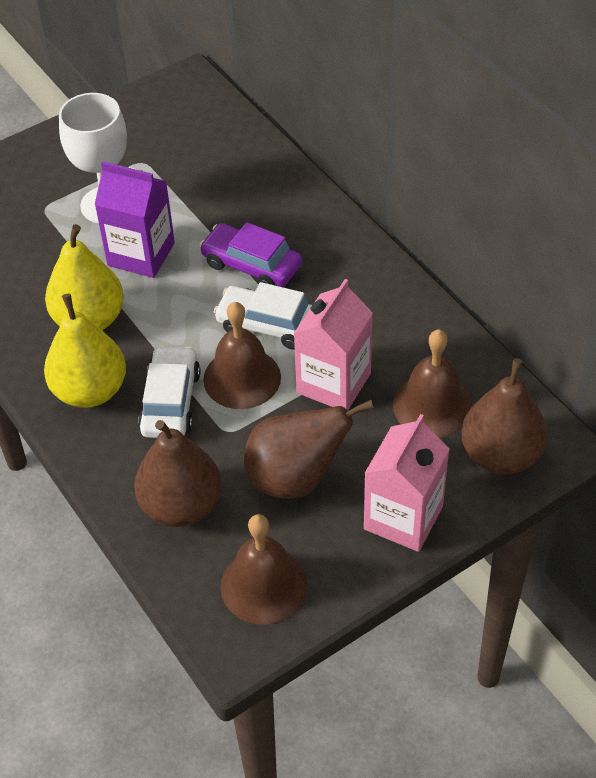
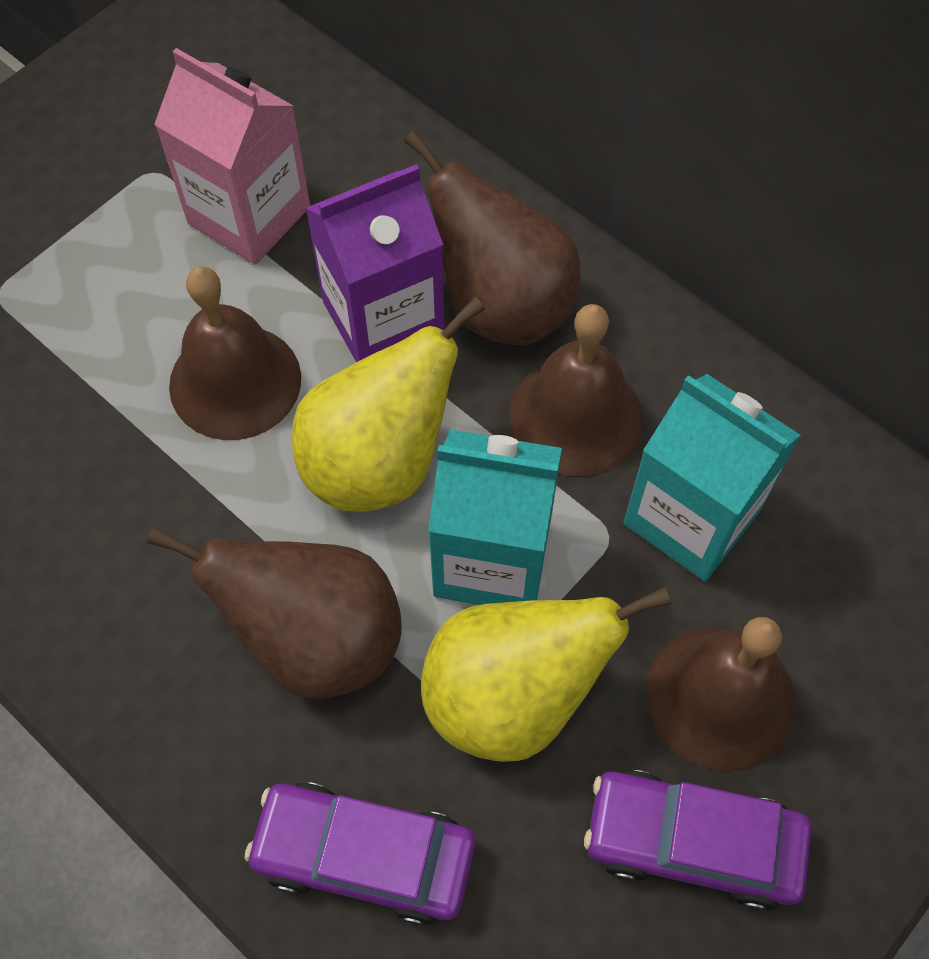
brown pear: [134,420,222,527] [244,400,374,499] [461,358,548,475] = 3 -> [147,526,402,699] [404,131,581,345] = 2
pink carton: [293,279,373,410] [364,414,449,552] = 2 -> [154,48,310,265] = 1
purple car: [199,222,302,287] = 1 -> [244,782,475,926] [584,770,811,911] = 2
turquoise carton: none = 0 -> [428,429,562,605] [623,374,801,581] = 2
white car: [138,345,201,438] [214,282,312,350] = 2 -> none = 0
white goblet: [59,93,127,224] = 1 -> none = 0

